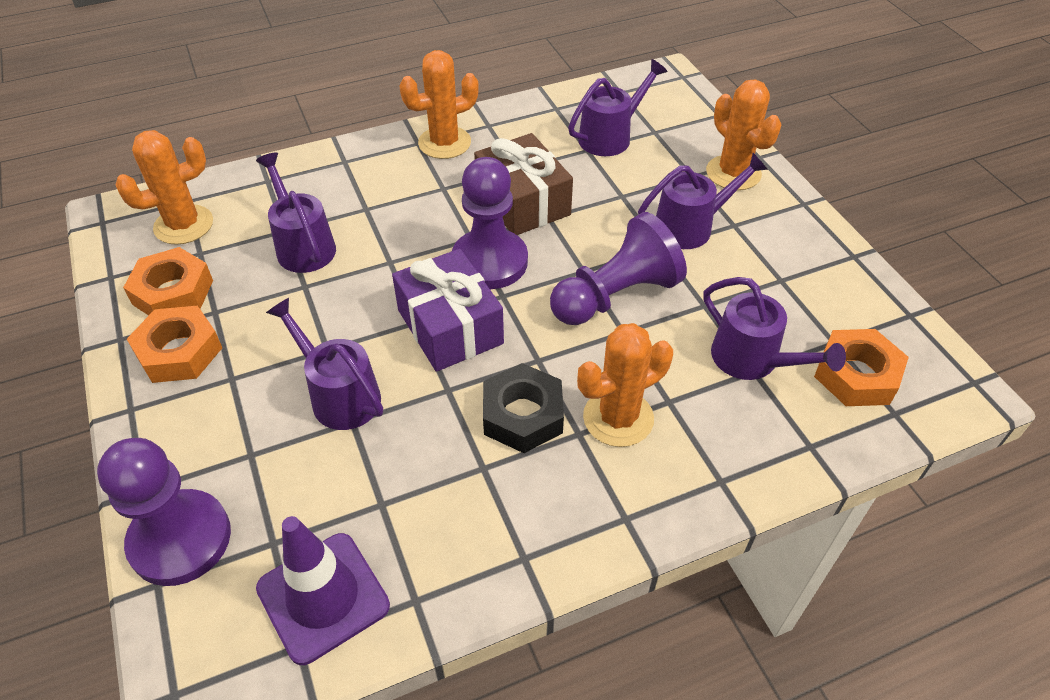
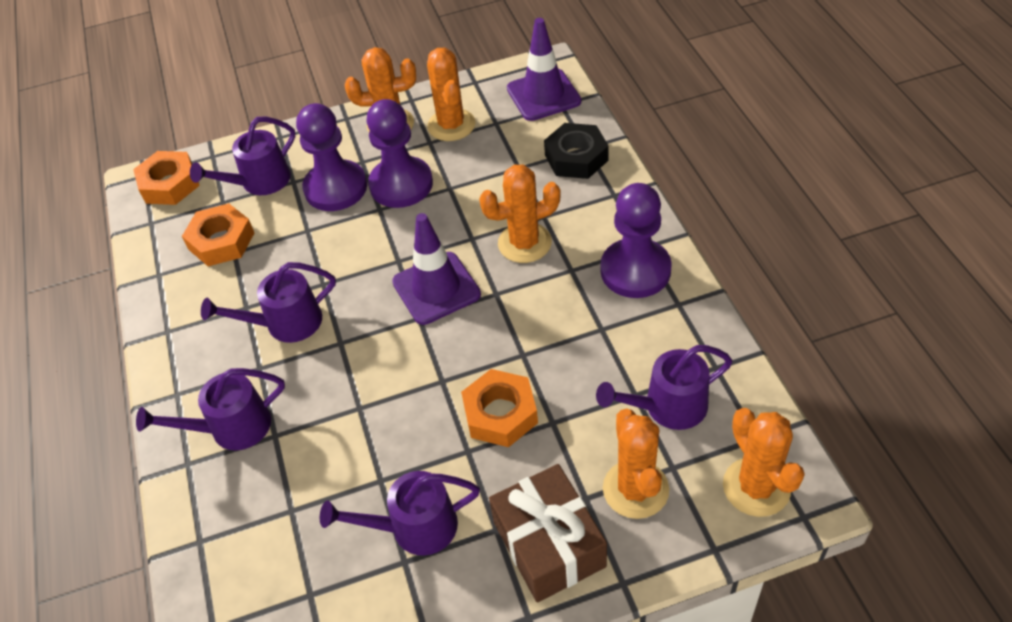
orange cactus: [116,130,213,245] [399,50,479,159] [577,323,673,447] [706,79,782,190] = 4 -> [345,47,416,132] [427,47,476,141] [479,164,561,263] [603,408,669,519] [723,408,805,517] = 5
purple gift: [392,249,504,372] = 1 -> none = 0
purple traffic cone: [256,516,390,665] = 1 -> [392,213,481,325] [507,18,581,121] = 2

